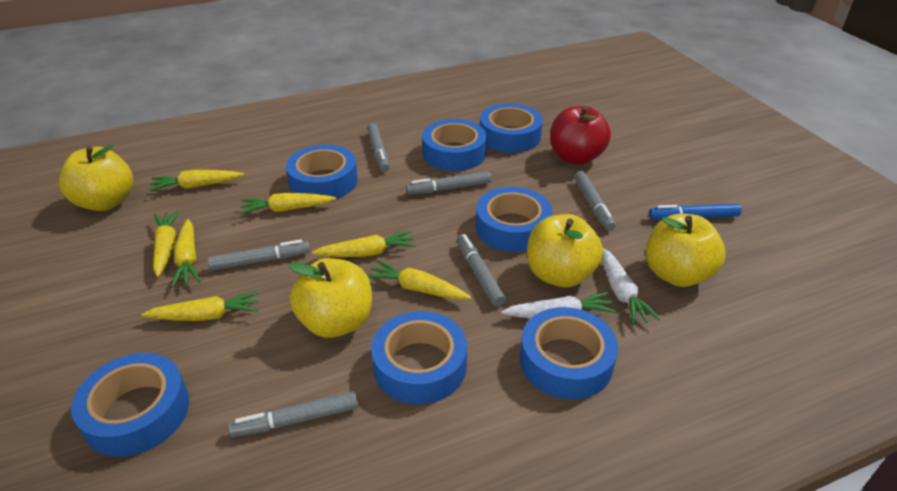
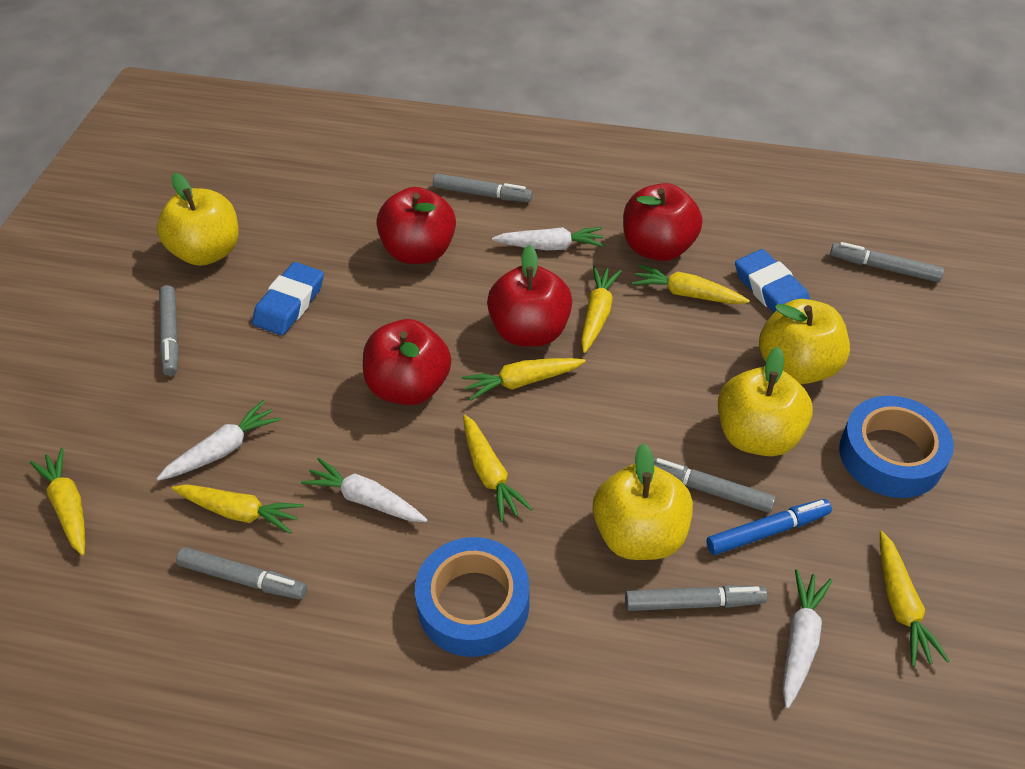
blue eraser: none = 0 -> [252,262,324,335] [735,249,810,312] = 2
blue tape: [71,353,189,457] [286,145,358,199] [371,311,467,404] [422,119,487,171] [476,187,552,252] [480,103,543,153] [520,307,618,400] = 7 -> [415,537,529,657] [839,396,954,498] = 2
red apple: [550,106,611,165] = 1 -> [363,319,451,405] [376,187,456,264] [487,245,572,347] [623,183,703,261] = 4
white carrot: [501,292,617,319] [602,248,660,325] = 2 -> [156,400,281,481] [301,458,427,522] [492,227,605,250] [782,569,832,708] = 4

